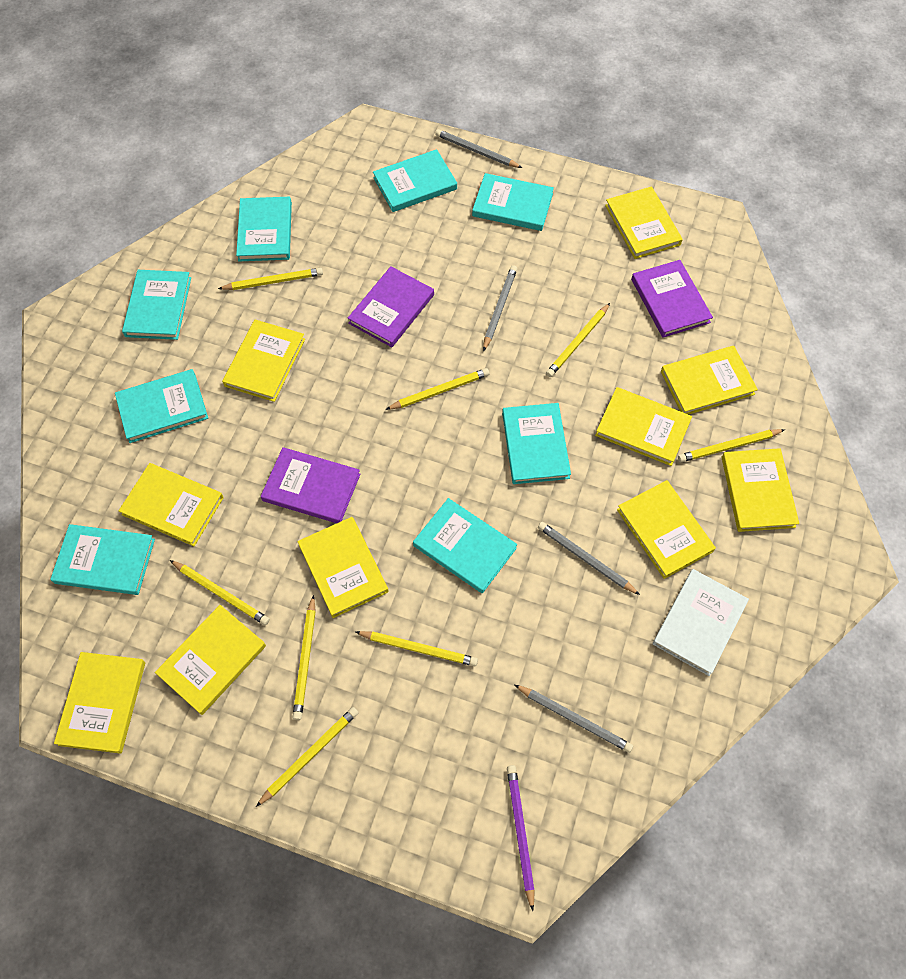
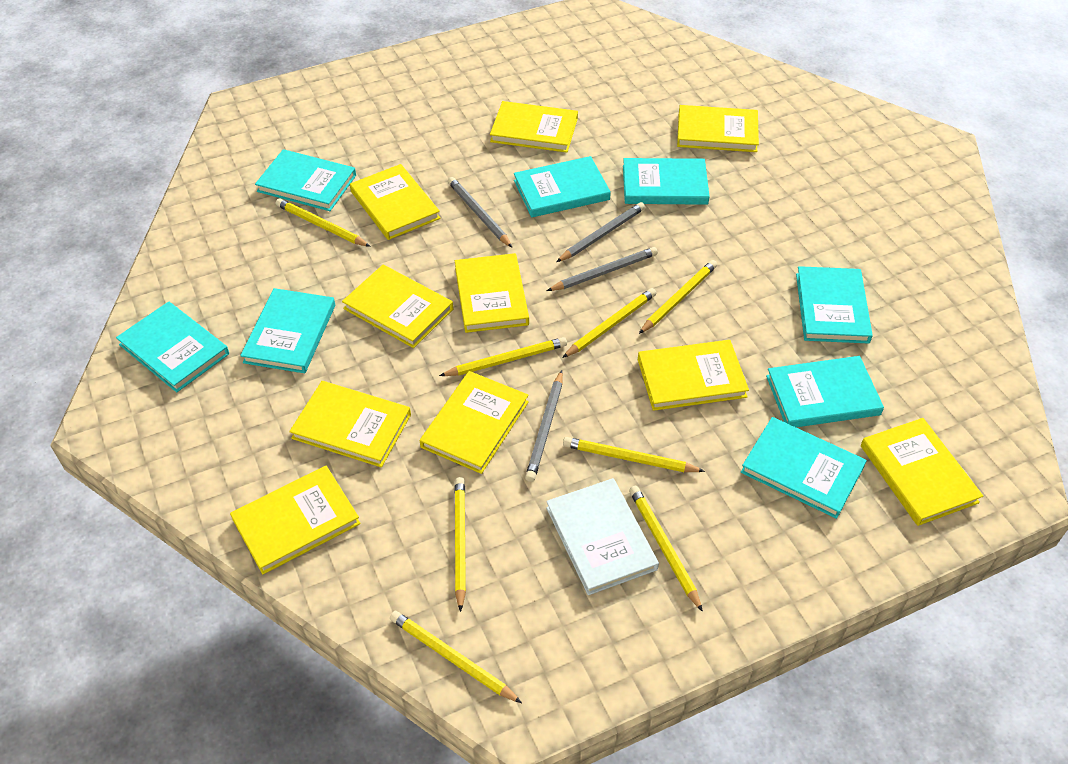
purple book: [261,447,360,523] [348,266,434,347] [631,260,713,338] = 3 -> none = 0
purple pencil: [507,765,535,911] = 1 -> none = 0

